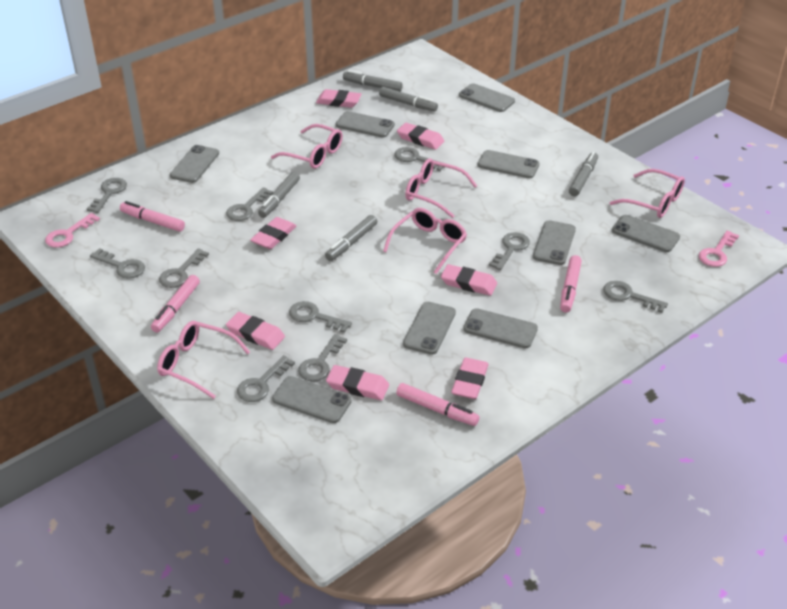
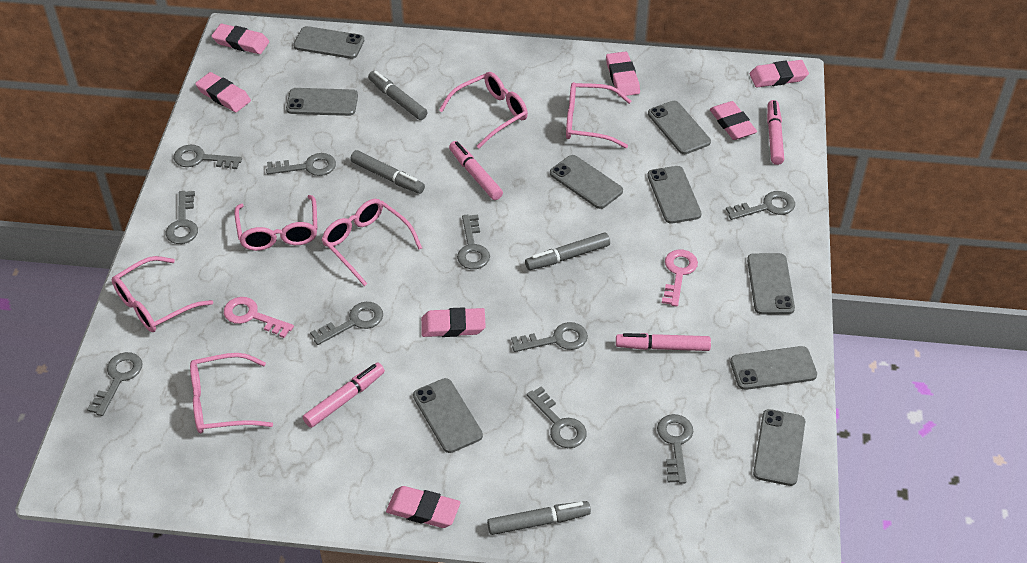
grey marker: [258,172,300,218] [325,215,377,261] [343,70,403,91] [379,87,438,112] [569,152,598,196] = 5 -> [350,150,425,194] [368,71,427,120] [487,501,591,535] [525,232,610,270] = 4
pink glasses: [157,321,250,399] [271,124,343,169] [383,208,467,274] [405,158,477,218] [609,169,685,218] = 5 -> [112,256,213,332] [190,353,273,433] [234,195,317,251] [321,199,422,286] [439,72,528,149] [566,82,631,148] = 6

